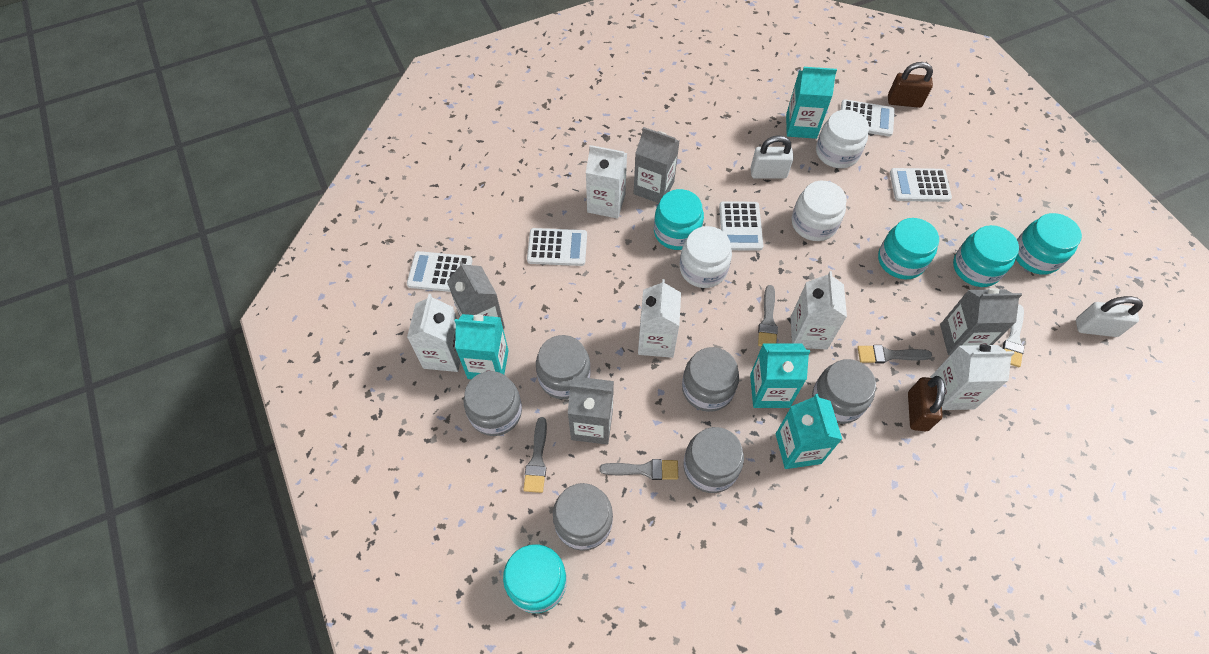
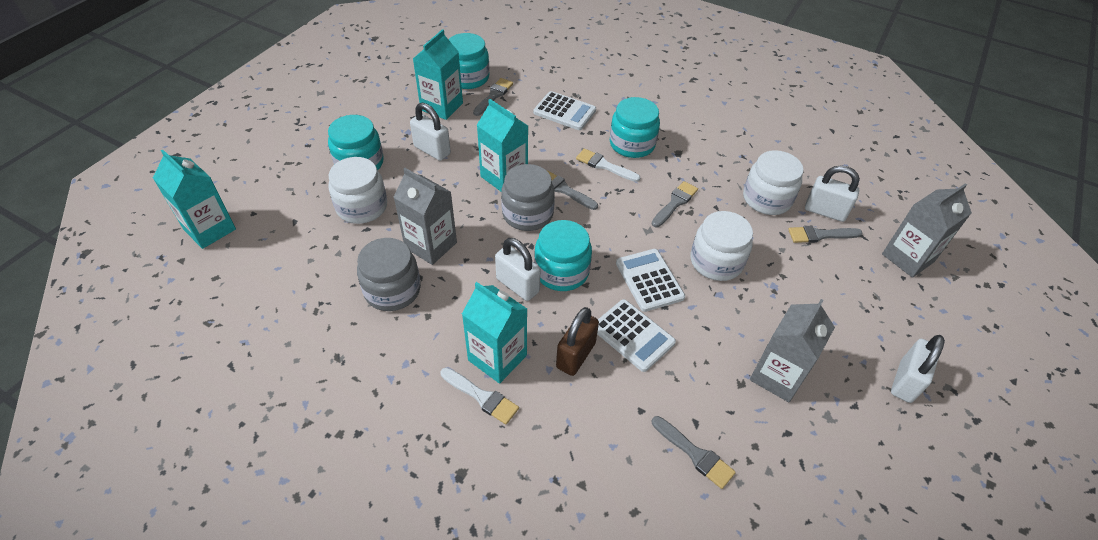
brown padlock: [888,62,933,108] [908,376,945,432] = 2 -> [556,307,599,376] = 1
grey brush: [523,417,547,493] [599,459,678,480] [758,285,778,346] [857,345,932,364] = 4 -> [473,78,513,116] [546,170,598,210] [652,181,698,227] [652,416,736,489] [788,226,863,243] = 5
grey carton: [447,261,505,329] [568,376,614,445] [633,127,679,203] [940,288,1022,355] = 4 -> [394,168,457,265] [750,299,835,402] [882,183,972,278] = 3
grey jar: [464,371,522,436] [536,335,591,399] [553,483,613,551] [682,347,739,412] [684,427,744,493] [812,359,876,424] = 6 -> [357,238,421,311] [501,164,555,231] = 2
turquoise jar: [503,544,567,613] [654,189,704,250] [878,218,939,279] [953,225,1019,287] [1016,213,1082,275] = 5 -> [328,115,383,170] [448,33,490,89] [534,220,592,291] [610,97,660,158] = 4
white brush: [1003,304,1025,367] = 1 -> [441,368,519,425] [576,149,640,182] = 2
white calculator: [407,251,473,292] [527,228,587,266] [719,201,763,251] [841,99,895,137] [890,168,952,202] = 5 -> [533,91,596,130] [597,299,676,372] [616,249,685,312] = 3
white carton: [407,294,460,372] [586,145,627,219] [638,279,681,358] [791,271,847,350] [930,345,1015,410] = 5 -> none = 0
white padlock: [750,135,794,179] [1076,296,1143,337] = 2 -> [410,103,451,161] [495,238,540,301] [805,165,860,222] [891,335,945,403] = 4

